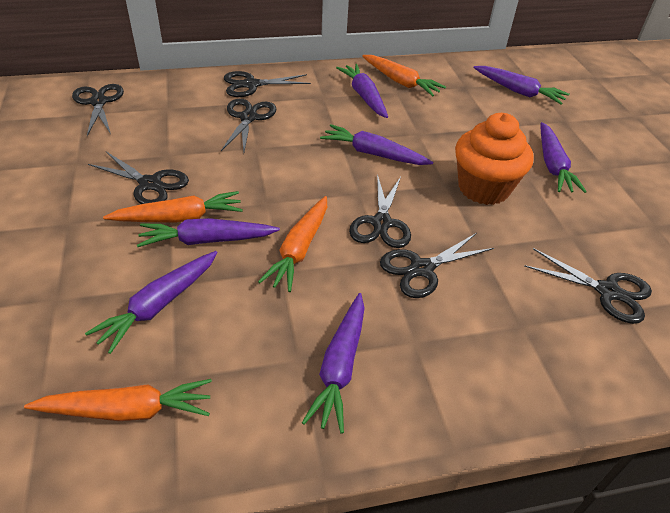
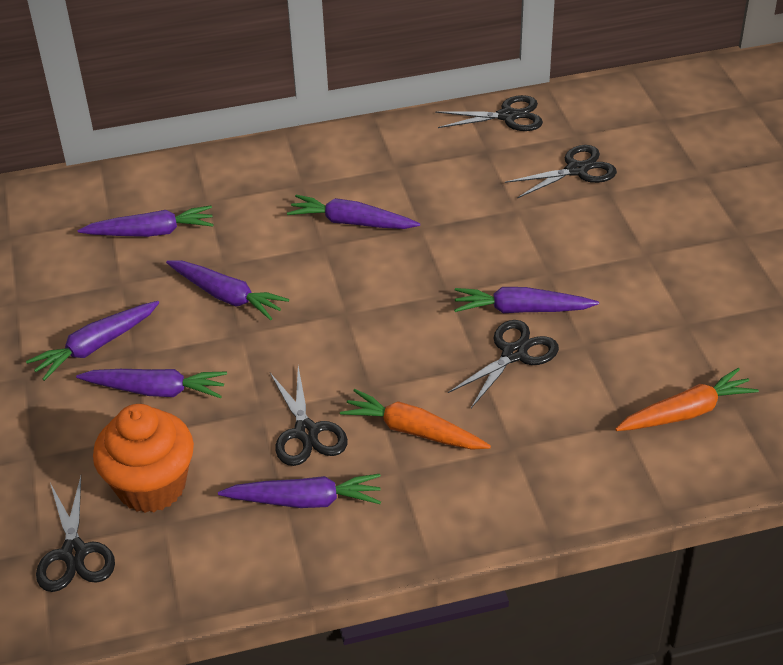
black scissors: [72,84,124,136] [88,152,189,204] [221,99,277,152] [224,71,311,97] [349,174,411,248] [380,233,494,298] [524,248,652,324] = 7 -> [36,476,115,592] [270,366,348,466] [435,95,543,131] [448,320,559,408] [505,145,617,198] = 5
orange carrot: [24,379,212,421] [103,191,243,223] [258,196,327,292] [362,55,446,96] = 4 -> [340,389,491,450] [615,368,759,431] = 2

